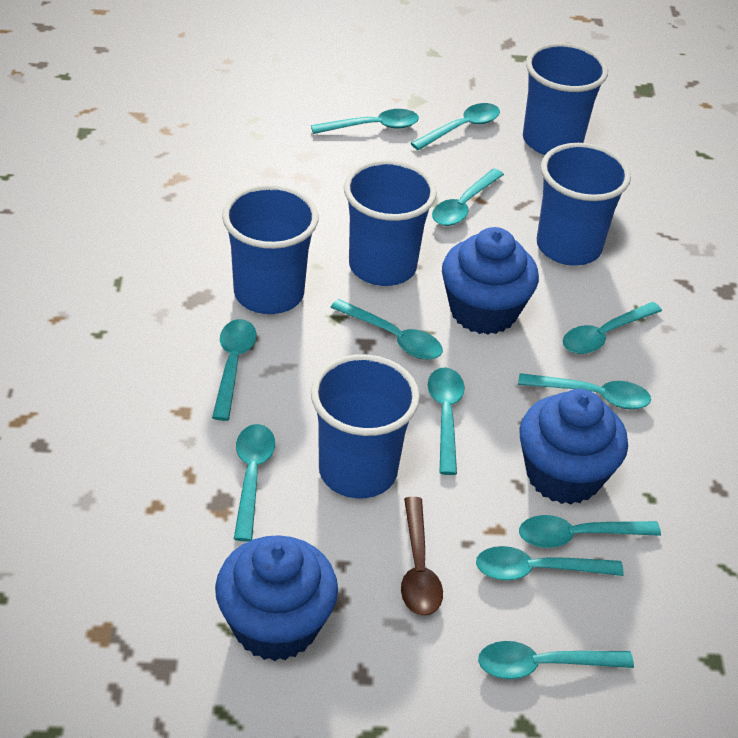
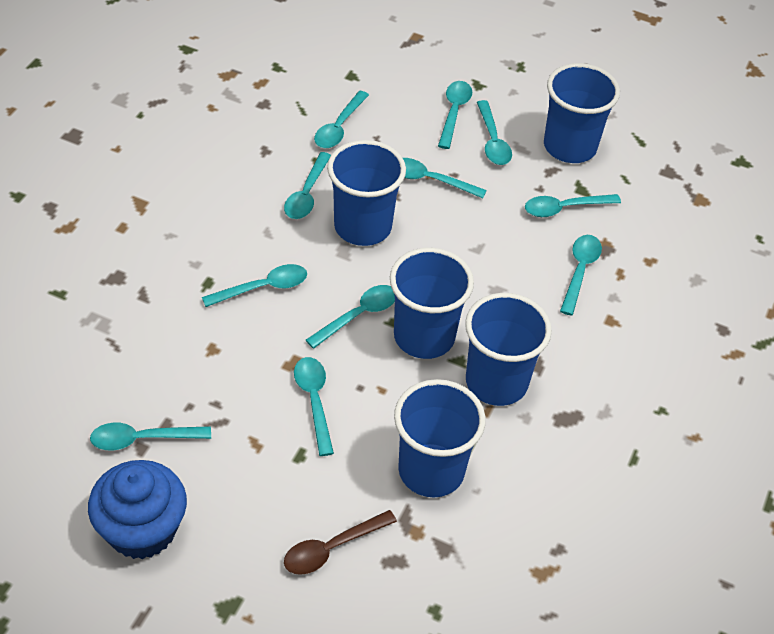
blue cupcake: [215,535,338,661] [442,227,539,335] [519,389,628,504] = 3 -> [88,460,187,560] = 1
turquoise spoon: [212,319,257,421] [234,424,275,542] [311,109,419,134] [330,299,443,360] [411,103,500,150] [428,367,465,475] [432,168,504,226] [476,546,624,580] [478,641,634,679] [518,373,651,409] [519,515,661,548] [563,302,662,354] = 12 -> [90,422,211,450] [202,264,307,307] [284,152,331,219] [294,357,334,456] [306,285,395,349] [314,91,369,148] [403,158,487,198] [438,81,472,149] [477,100,512,165] [525,194,621,217] [560,235,602,316] = 11

